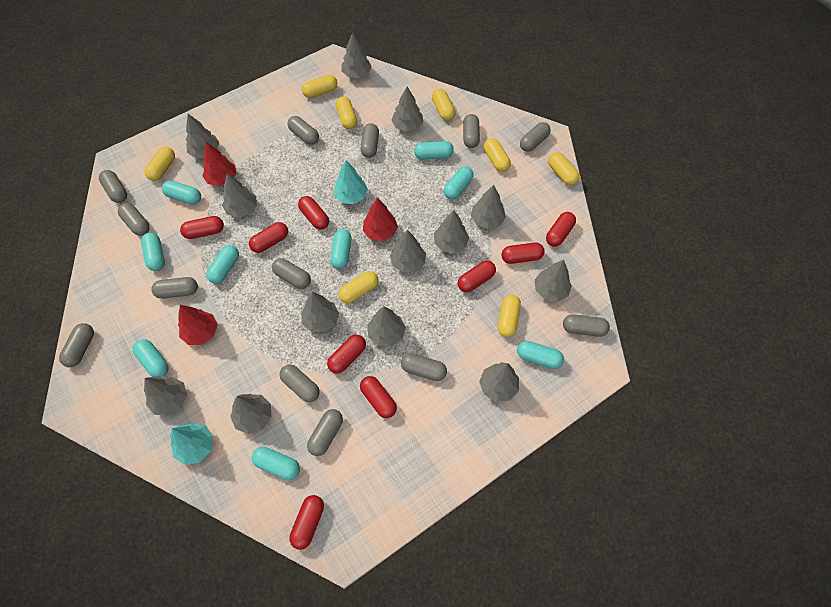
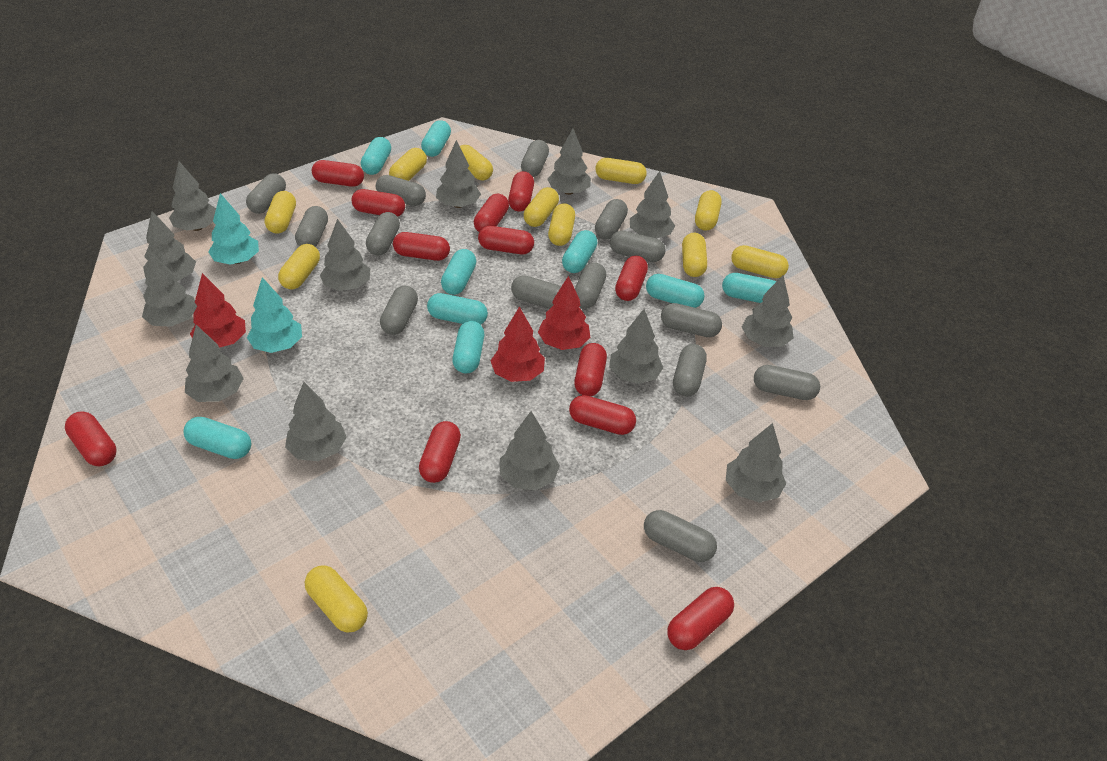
grey capsule: [59,323,94,367] [99,170,127,203] [118,203,150,236] [151,277,198,299] [272,258,311,289] [280,365,320,402] [287,116,319,145] [307,409,343,456] [361,123,379,158] [401,353,447,381] [463,114,480,148] [520,122,551,152] [563,314,610,337] = 13 -> [246,173,286,214] [295,206,328,247] [366,212,400,256] [376,175,426,206] [380,286,418,335] [511,275,561,309] [521,140,549,177] [575,262,606,309] [595,199,628,240] [610,231,666,262] [644,510,717,562] [661,303,722,337] [673,344,707,396] [754,365,820,400] = 14
red capsule: [180,216,224,239] [249,222,288,253] [289,495,324,550] [298,196,329,230] [327,335,366,373] [360,376,397,418] [458,261,496,292] [501,242,545,264] [546,212,576,247] = 9 -> [65,411,117,466] [312,160,364,187] [351,189,405,217] [393,232,450,261] [419,421,461,483] [474,193,509,232] [478,226,534,254] [508,171,534,212] [569,395,636,435] [574,343,607,396] [615,256,648,301] [667,587,734,650] = 12
yellow capsule: [145,147,175,181] [302,75,337,98] [336,96,357,129] [338,271,379,303] [432,89,456,121] [484,138,511,172] [498,295,521,337] [548,152,580,185] = 8 -> [265,191,296,234] [278,244,320,289] [305,565,368,633] [389,148,427,181] [460,145,493,180] [524,187,559,227] [548,203,575,246] [595,158,647,184] [682,233,707,277] [695,190,722,231] [731,245,789,278] = 11

